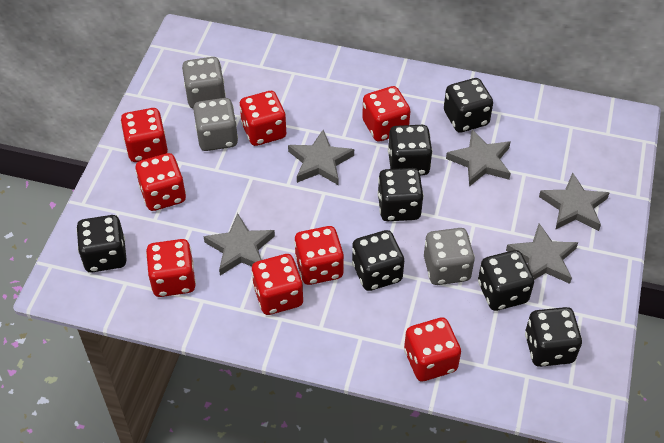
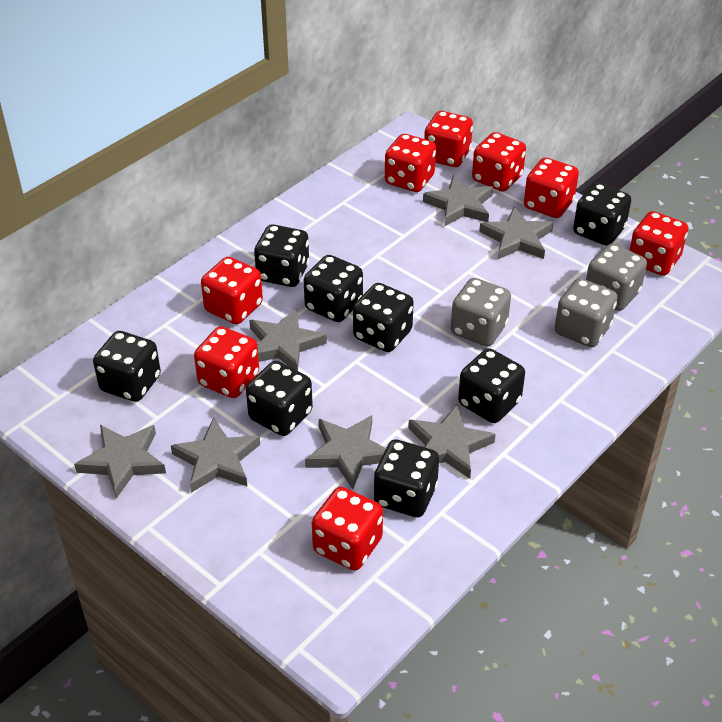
black dice: [76,215,127,272] [352,230,404,291] [377,168,424,221] [388,125,433,175] [444,78,493,133] [478,250,534,311] [525,307,582,367] = 7 -> [93,331,161,402] [246,361,313,436] [254,224,309,287] [304,255,363,322] [353,283,414,352] [374,439,439,517] [458,348,525,423] [573,183,631,246] = 8
grey star: [204,213,275,275] [288,130,354,185] [446,130,511,187] [506,223,578,284] [539,172,609,231] = 5 -> [74,425,166,499] [171,417,260,493] [249,308,327,371] [305,415,386,489] [408,405,496,479] [423,175,493,227] [479,207,554,259] = 7

